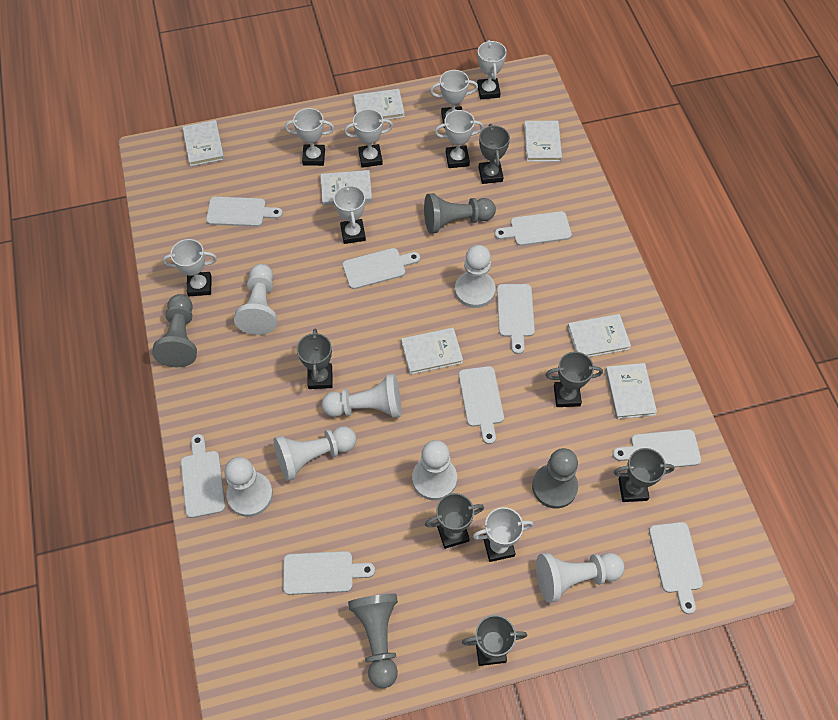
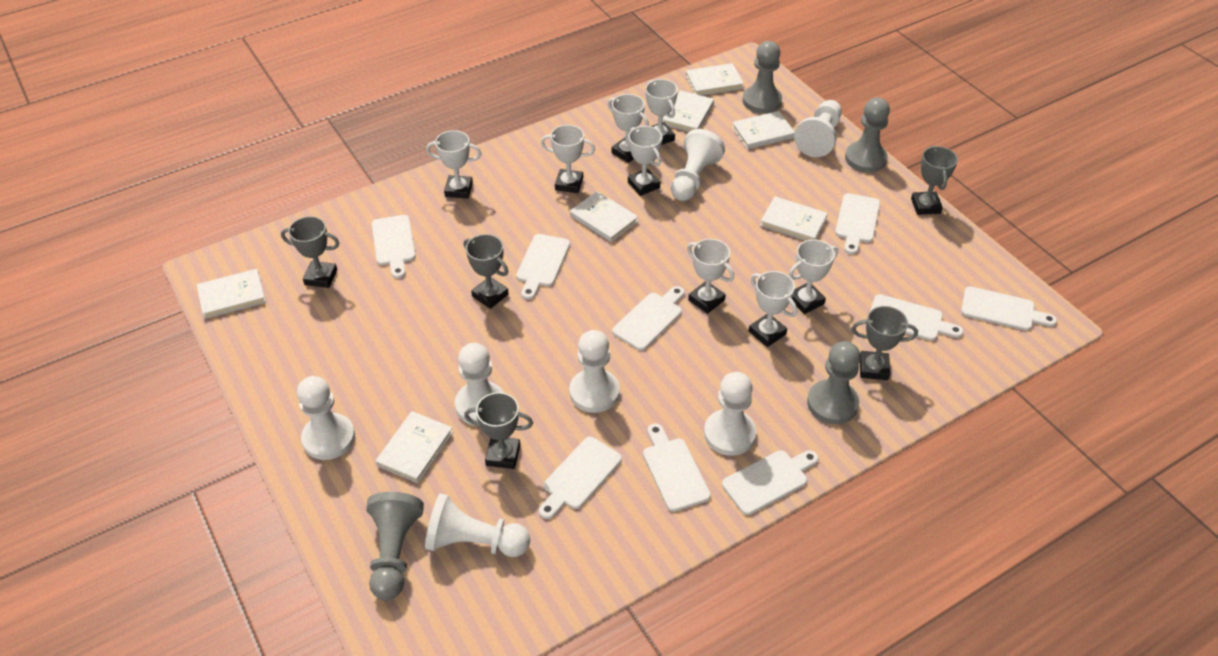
grey trophy: [297,328,333,389] [425,493,484,549] [462,615,527,666] [479,124,510,184] [545,352,603,407] [614,448,675,502] = 6 -> [281,216,339,288] [464,234,509,309] [464,392,533,469] [852,306,918,380] [911,145,958,215] = 5

